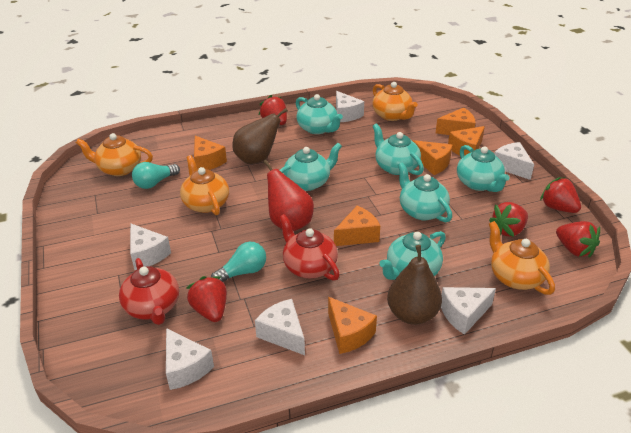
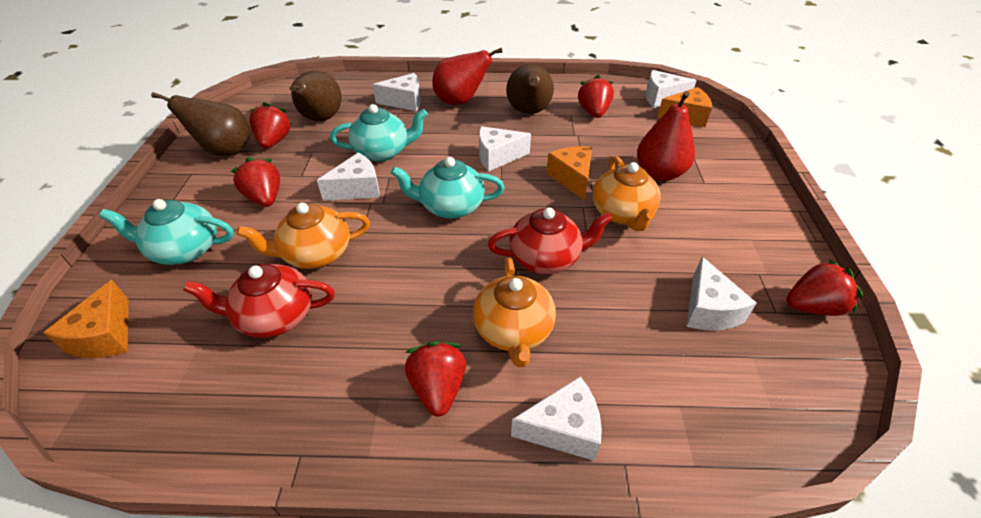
brown pear: [232,108,288,164] [387,245,442,325] = 2 -> [151,92,251,156] [289,71,342,121] [506,64,554,114] = 3
orange cheese: [194,136,227,170] [328,297,377,354] [334,206,380,246] [413,140,452,175] [436,108,475,135] [448,126,485,156] = 6 -> [43,280,129,358] [546,146,592,200] [657,87,712,127] = 3
orange teapot: [76,133,153,176] [180,155,229,215] [372,82,418,121] [489,221,555,295] = 4 -> [237,203,370,269] [473,257,556,367] [592,156,661,231] = 3
red pear: [263,160,314,231] = 1 -> [432,48,503,105] [637,91,695,181] = 2
turquoise light bulb: [132,162,180,189] [211,242,266,282] = 2 -> none = 0
turquoise teapot: [280,143,342,191] [296,94,343,134] [373,124,424,175] [379,231,446,280] [398,162,452,222] [457,145,510,192] = 6 -> [99,199,234,265] [330,104,428,162] [391,157,505,219] = 3

